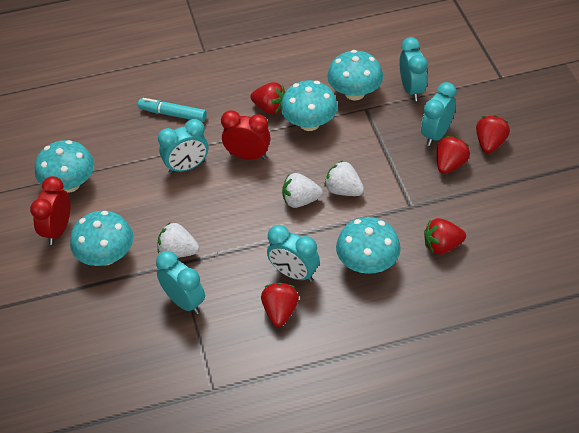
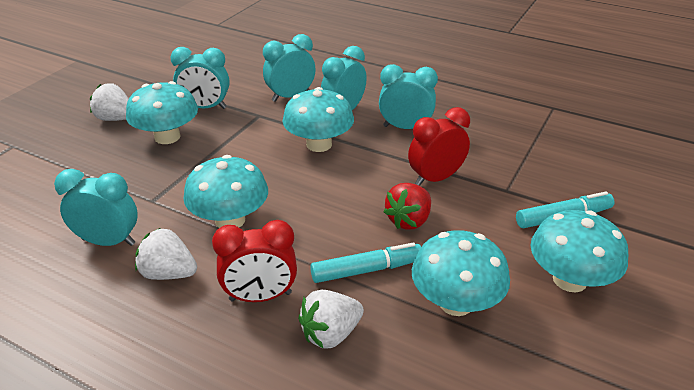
red strawberry: [250,82,285,115] [261,283,299,327] [424,218,466,255] [437,136,470,174] [476,115,510,154] = 5 -> [383,183,431,230] = 1
turquoise marker: [138,98,207,122] = 1 -> [310,242,421,283] [516,192,615,228] = 2

